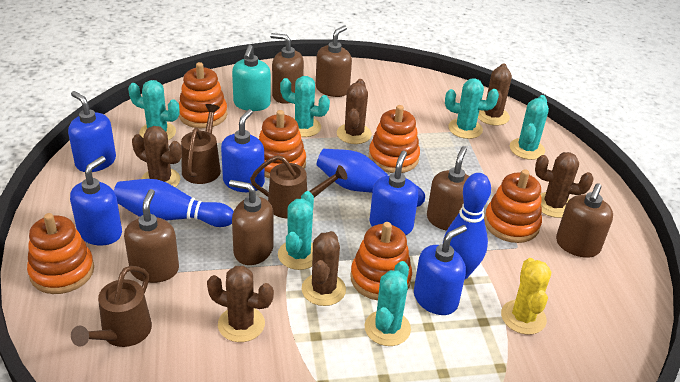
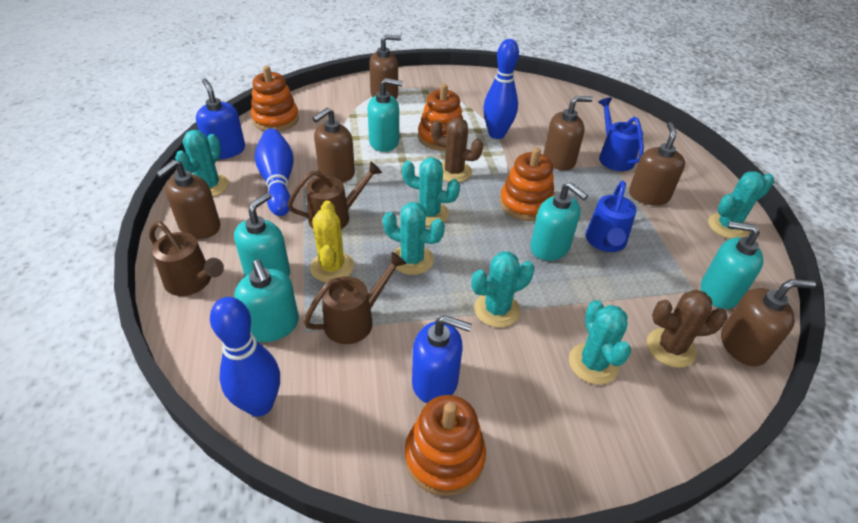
blue soap dispenser: [68,91,116,172] [70,156,122,245] [221,109,265,192] [369,151,419,235] [414,225,467,315] = 5 -> [196,79,245,159] [412,315,472,403] = 2
blue watering can: none = 0 -> [586,181,637,252] [598,98,644,171] = 2
brown cactus: [132,126,182,187] [207,266,274,342] [302,231,346,306] [337,79,372,144] [478,63,512,126] [535,152,593,218] = 6 -> [431,118,483,182] [647,290,728,368] = 2
orange stacking toy: [27,213,94,294] [179,62,227,128] [259,110,306,179] [350,222,412,300] [369,105,420,173] [484,169,542,243] = 6 -> [251,66,299,131] [405,395,486,496] [418,84,463,151] [500,148,554,221] = 4
turquoise soap dispenser: [232,45,271,111] = 1 -> [234,192,290,277] [235,259,299,342] [368,78,403,152] [530,182,588,261] [701,221,763,309] = 5

